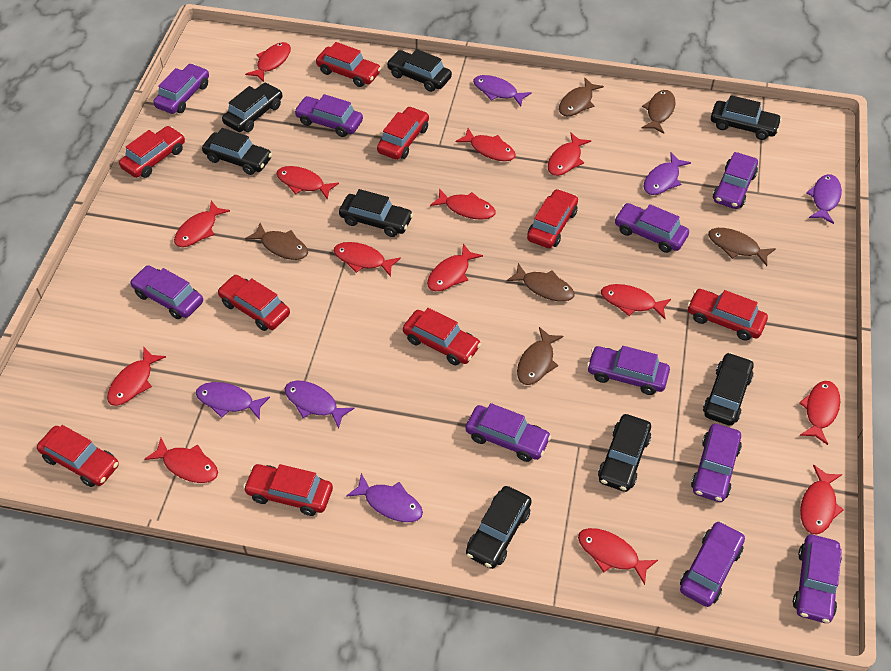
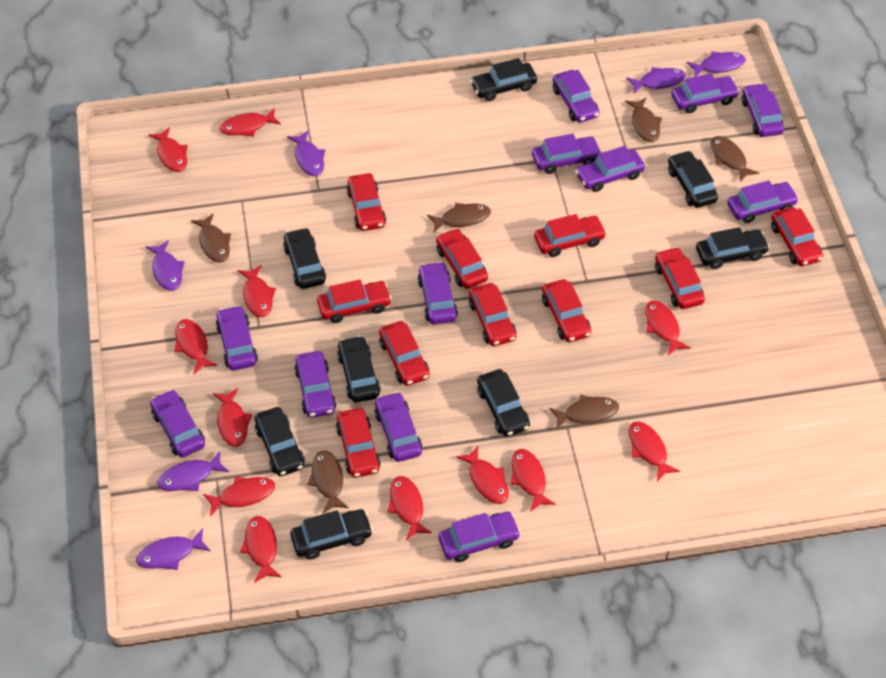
purple car: [130,265,203,319] [154,63,209,114] [294,94,363,137] [466,403,551,462] [587,346,670,395] [614,203,689,253] [680,521,745,607] [691,424,742,502] [713,152,758,209] [793,535,842,623] = 10 -> [150,389,205,457] [216,305,258,371] [294,351,336,418] [374,392,422,462] [418,262,458,324] [438,512,521,562] [532,134,602,174] [553,70,600,123] [575,146,645,192] [671,73,739,113] [727,180,799,223] [742,83,784,137] = 12
red car: [37,425,119,487] [119,126,185,178] [217,275,290,331] [243,464,333,516] [316,42,381,87] [377,106,429,160] [403,308,481,365] [527,189,578,248] [687,289,768,341] = 9 -> [317,280,392,323] [336,408,381,478] [347,173,386,231] [379,321,430,386] [436,228,488,289] [469,283,516,346] [534,214,607,257] [542,279,591,342] [655,247,705,309] [771,207,823,266] = 10
red fish: [107,347,166,406] [144,438,218,483] [174,201,230,247] [245,42,291,82] [276,166,339,200] [334,242,401,277] [427,244,483,291] [430,188,496,220] [455,128,516,161] [548,133,591,176] [578,528,658,585] [601,284,671,319] [799,381,840,445] [800,465,844,534] = 14 -> [148,127,188,172] [174,319,217,375] [203,477,275,517] [213,388,252,447] [220,108,281,137] [238,265,276,317] [240,516,282,583] [387,476,432,540] [456,446,509,504] [510,449,555,512] [629,421,680,481] [645,301,691,355] = 12

